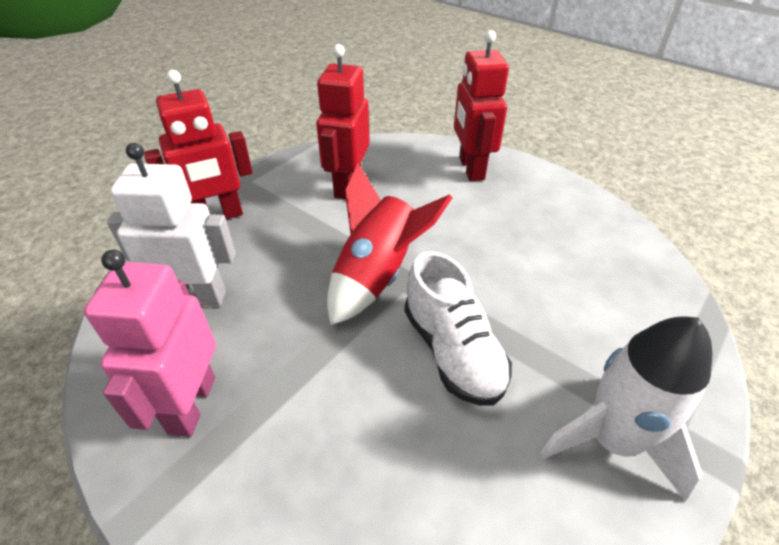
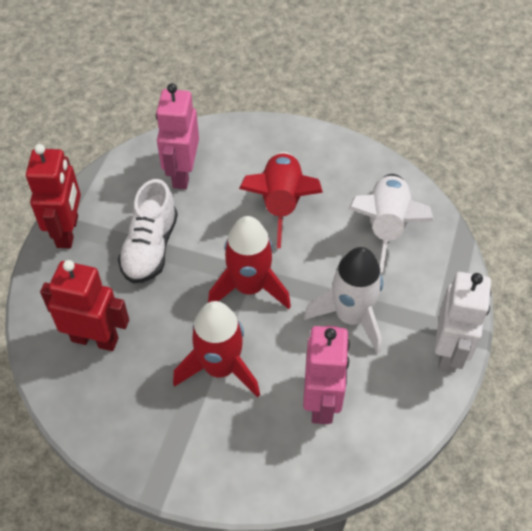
pink robot: [84,250,216,437] = 1 -> [156,83,199,189] [303,326,350,424] = 2
red robot: [144,70,252,219] [316,44,370,199] [454,30,509,181] = 3 -> [26,144,81,248] [40,260,129,351] = 2
red rocket: [327,163,452,325] = 1 -> [173,301,260,398] [208,216,291,309] [239,152,323,249] = 3
white rocket: [540,316,712,502] = 1 -> [304,247,383,354] [349,174,434,273] = 2

